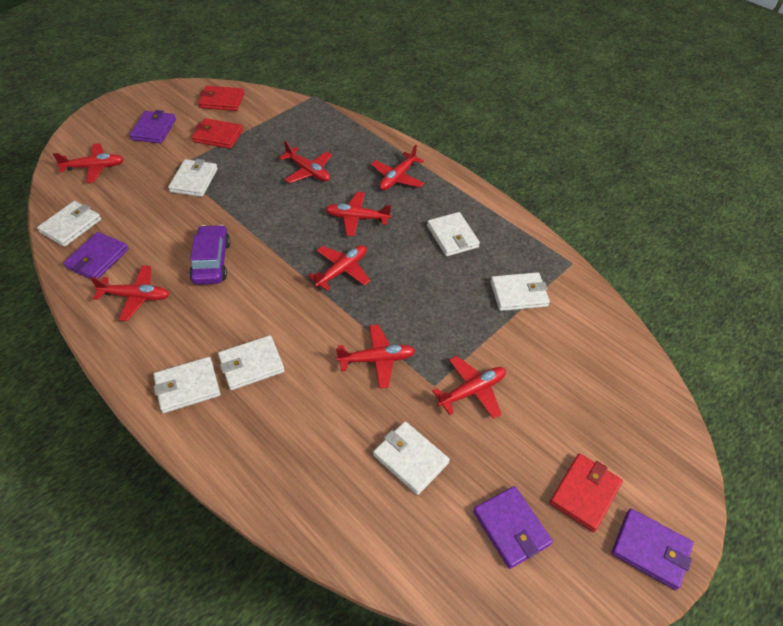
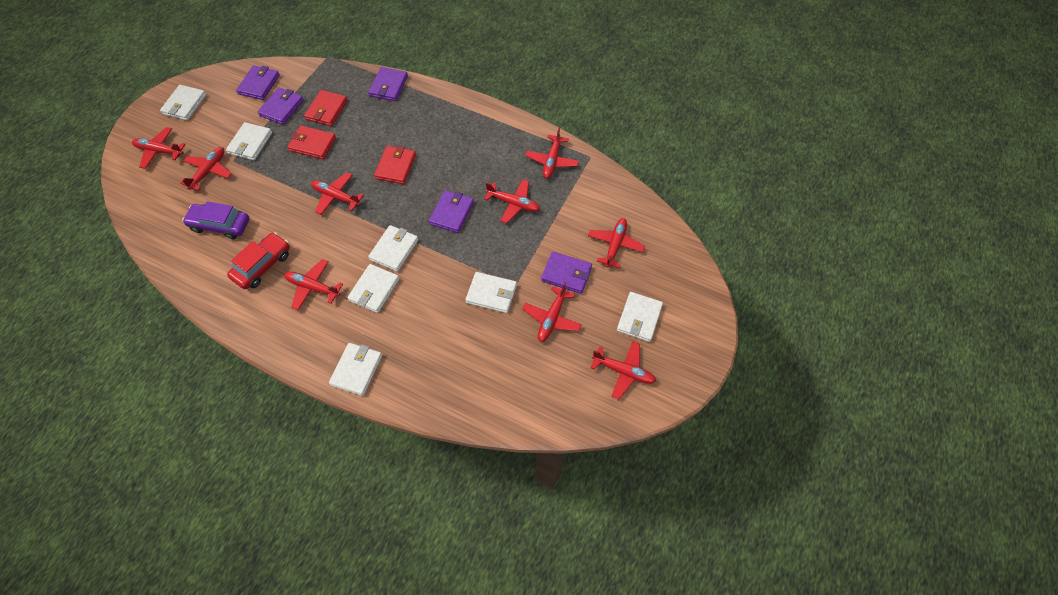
purple wallet: [63,232,129,279] [129,110,176,144] [473,486,553,569] [611,508,694,590] = 4 -> [236,65,280,100] [258,87,304,125] [368,67,408,101] [429,190,474,233] [541,251,592,294] = 5
red car: none = 0 -> [227,232,290,289] = 1
red plane: [53,143,124,183] [90,265,170,321] [279,141,332,183] [308,245,370,291] [325,192,391,236] [336,324,416,388] [371,145,424,190] [432,356,506,419] = 8 -> [132,127,186,169] [180,147,232,191] [284,259,343,310] [311,172,364,215] [484,179,540,223] [522,282,582,342] [525,127,579,179] [588,218,645,268] [591,341,656,399] = 9

